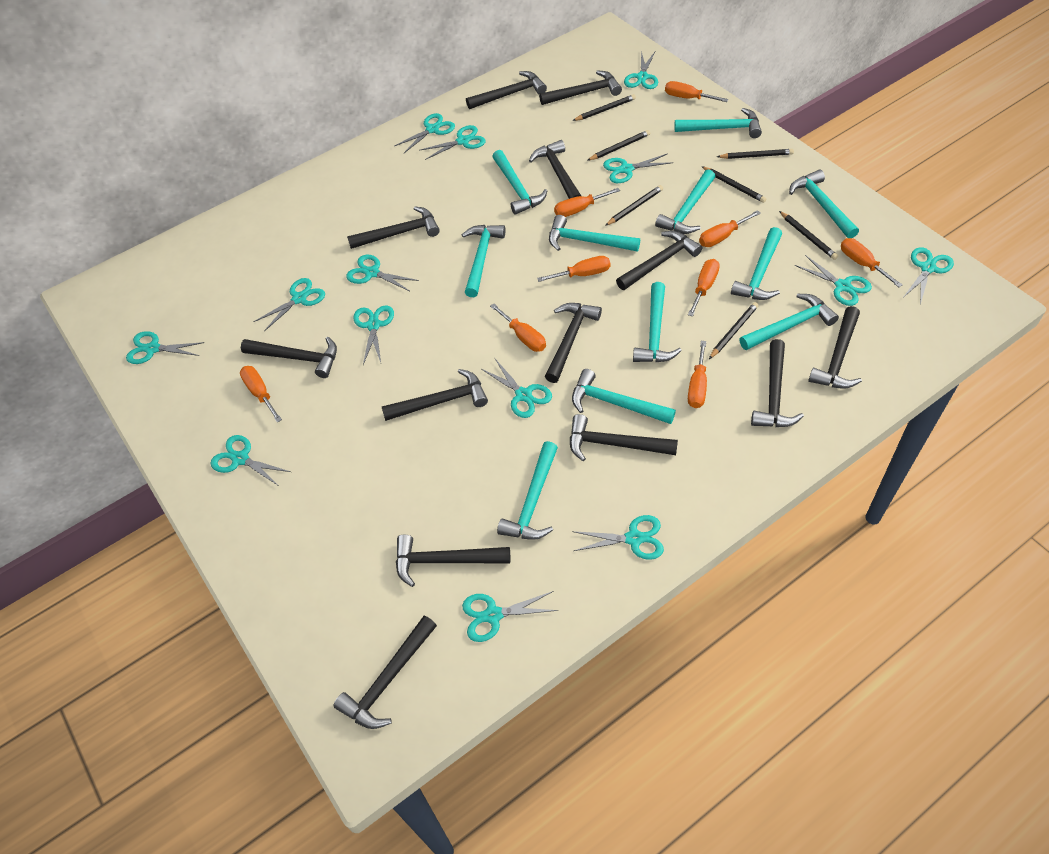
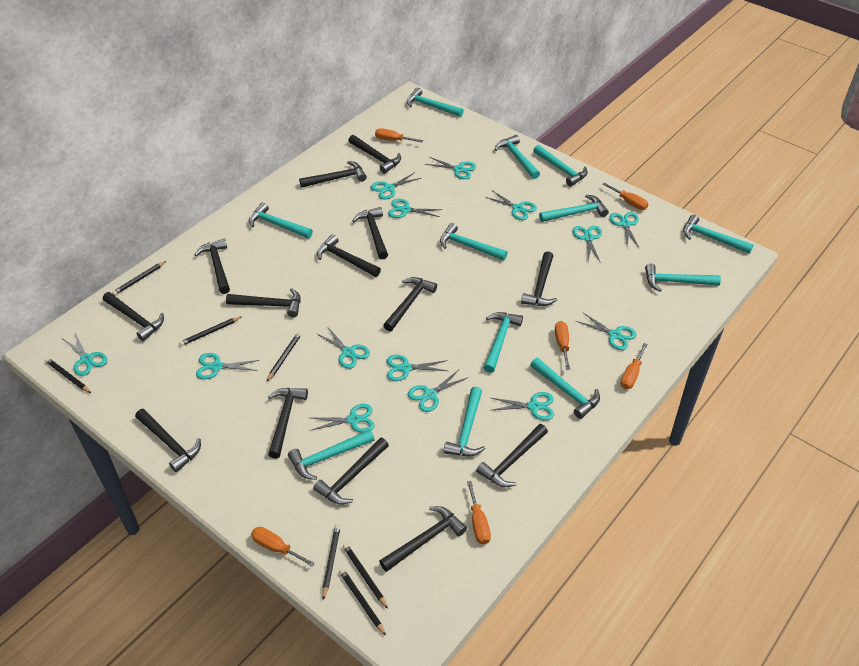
black hammer: [241,337,337,378] [334,616,437,729] [347,207,440,249] [382,369,488,421] [396,535,510,587] [466,71,547,109] [529,140,581,199] [539,70,622,105] [545,303,602,383] [570,414,678,461] [616,231,702,290] [751,339,804,427] [808,306,862,389] = 13 -> [103,292,164,341] [135,409,201,472] [195,239,230,294] [226,288,300,317] [268,388,308,458] [299,161,367,188] [313,438,389,505] [317,234,381,277] [348,135,401,174] [352,207,388,259] [379,506,467,572] [383,277,437,331] [476,424,548,487] [521,251,557,306] = 14
orange screwdriver: [240,366,282,423] [490,304,546,352] [537,256,610,282] [554,188,620,217] [665,81,729,102] [688,259,720,317] [688,341,707,408] [699,210,761,247] [841,238,902,287] = 9 -> [251,527,315,567] [375,128,423,142] [467,481,491,545] [555,321,570,370] [603,182,648,210] [621,343,648,389] = 6
turquoise hammer: [462,225,505,297] [492,150,547,215] [497,441,558,540] [549,215,640,252] [572,369,676,424] [633,282,682,362] [655,169,716,234] [674,108,762,138] [731,227,782,300] [740,294,839,350] [789,170,859,238] = 11 -> [249,202,313,238] [288,429,375,480] [407,88,464,117] [440,223,508,261] [444,387,485,456] [484,312,523,373] [495,135,540,179] [530,358,600,419] [533,145,588,187] [539,195,609,222] [645,264,721,292] [683,215,753,254] = 12

